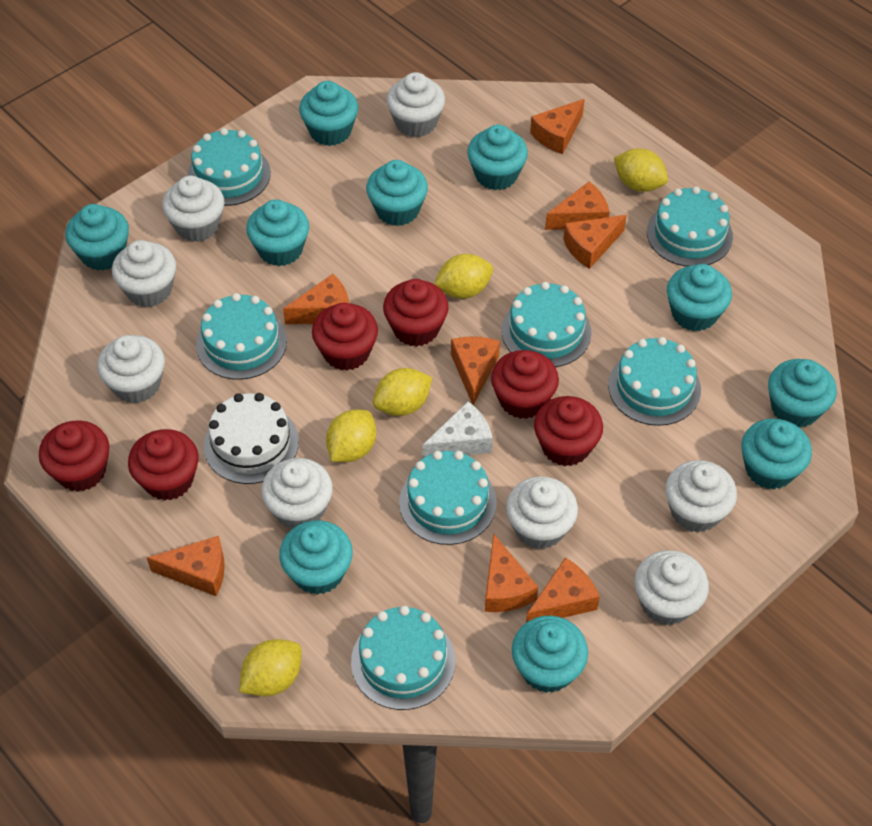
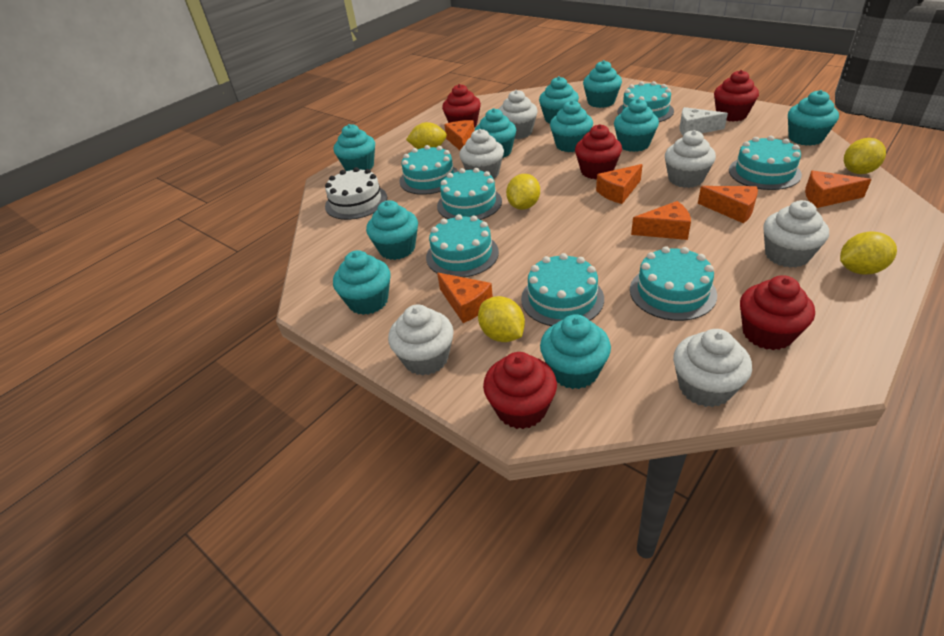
orange cheese: [147,536,225,596] [283,274,349,324] [451,336,500,405] [485,533,538,612] [526,558,600,623] [530,99,584,154] [545,182,610,230] [563,215,627,269] = 8 -> [437,273,493,323] [444,120,474,150] [596,164,643,204] [631,201,691,240] [698,186,758,223] [805,170,872,208] = 6
red cupcake: [39,420,110,492] [128,429,199,501] [312,303,378,371] [383,279,449,347] [491,350,559,419] [534,396,603,466] = 6 -> [442,84,481,128] [483,352,557,429] [575,124,622,179] [714,70,759,122] [740,275,815,350] = 5
white cupcake: [97,335,165,403] [112,240,176,308] [162,176,224,242] [261,458,333,529] [386,72,445,137] [506,476,578,549] [634,550,709,625] [665,460,737,533] = 8 -> [388,304,454,376] [459,129,504,179] [499,90,538,139] [665,130,716,188] [673,329,752,407] [763,200,829,268] = 6

